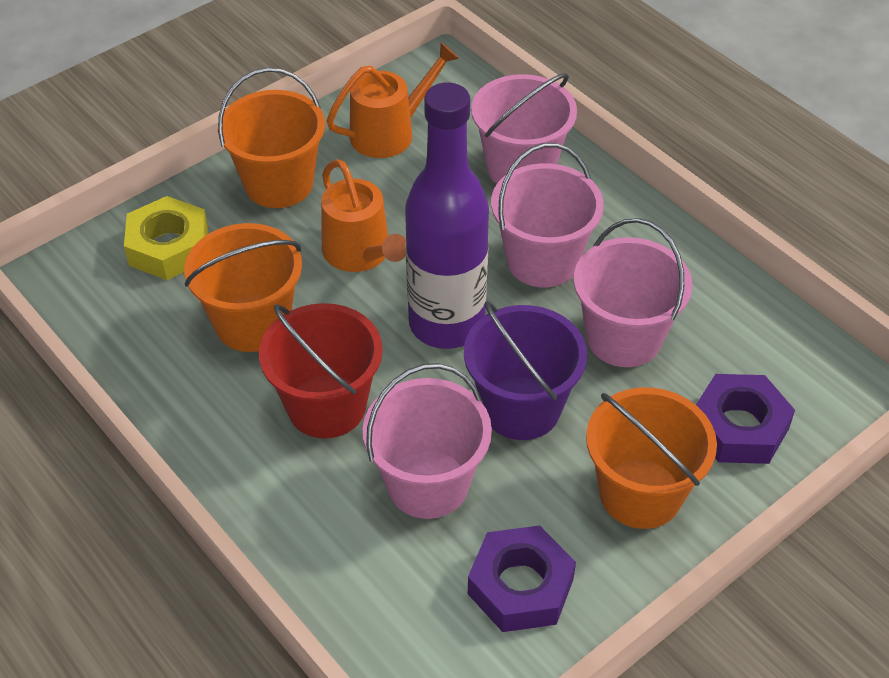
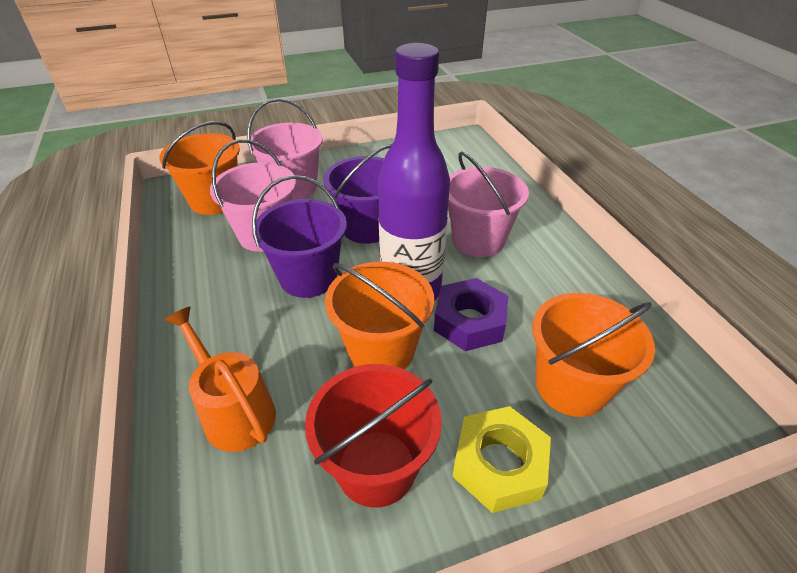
orange watering can: [321,159,406,272] [327,42,459,158] = 2 -> [165,307,276,452] = 1
pink bucket: [363,363,492,519] [471,73,577,184] [491,143,604,288] [574,218,693,367] = 4 -> [210,139,296,252] [247,98,323,200] [448,152,529,257] = 3
purple bucket: [464,301,587,440] = 1 -> [252,175,347,298] [323,144,392,244] = 2
purple nut: [468,525,576,632] [696,374,795,464] = 2 -> [434,278,508,351] = 1

